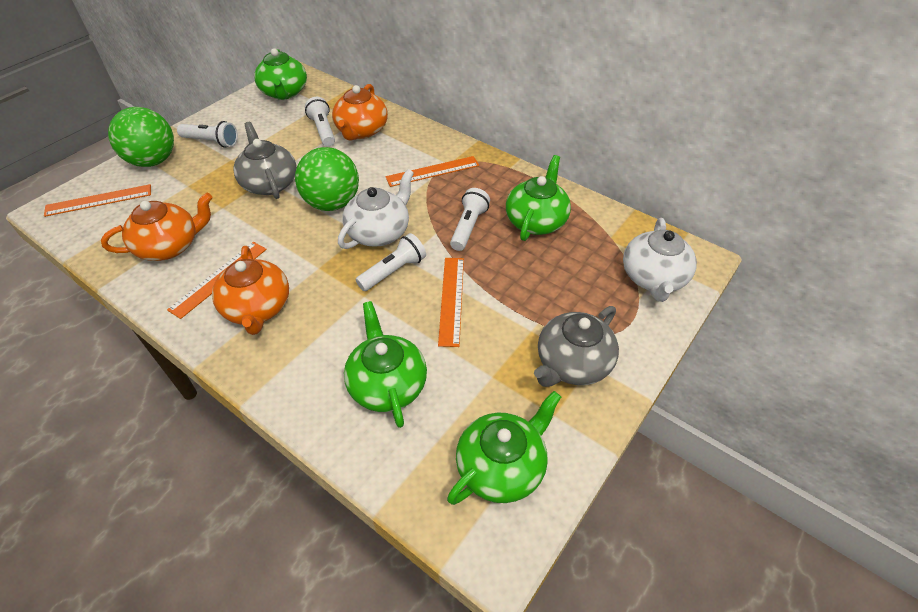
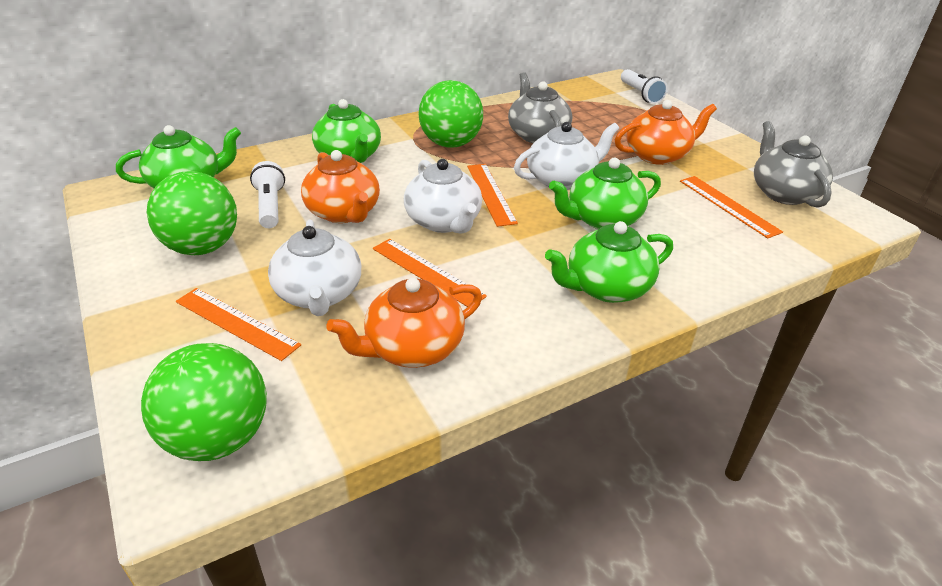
green ball: [108,107,174,167] [295,147,359,211] = 2 -> [141,343,267,461] [147,171,237,255] [418,80,483,148] = 3
white flashlight: [177,121,238,148] [305,97,335,147] [356,233,426,291] [450,188,490,251] = 4 -> [250,161,285,228] [621,69,668,104] = 2
white teapot: [338,169,414,249] [623,218,697,302] = 2 -> [268,219,361,316] [404,159,482,233] [514,122,619,190] = 3

